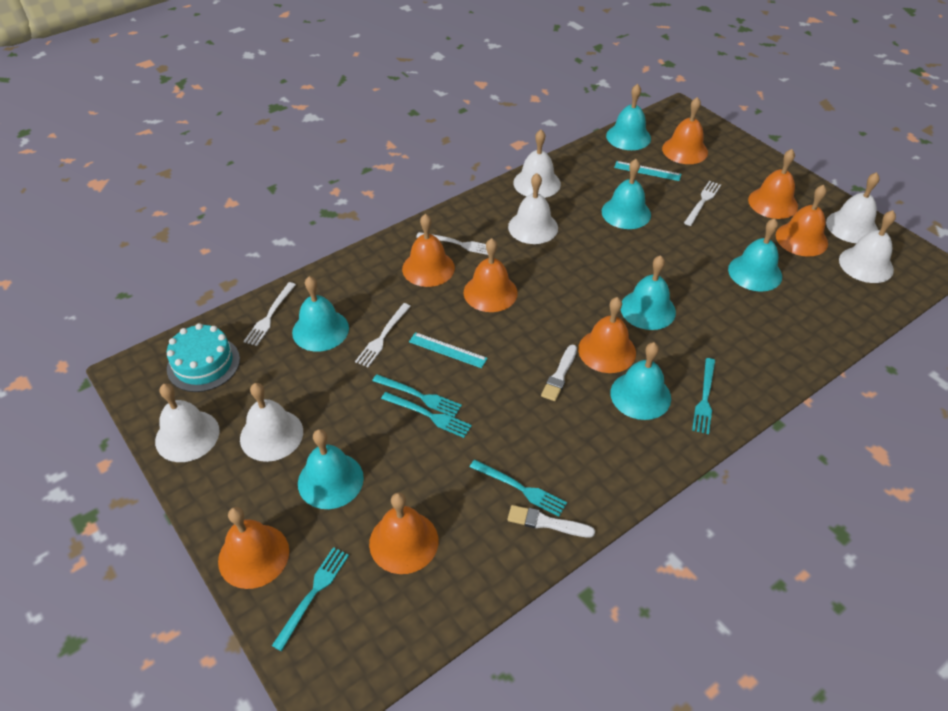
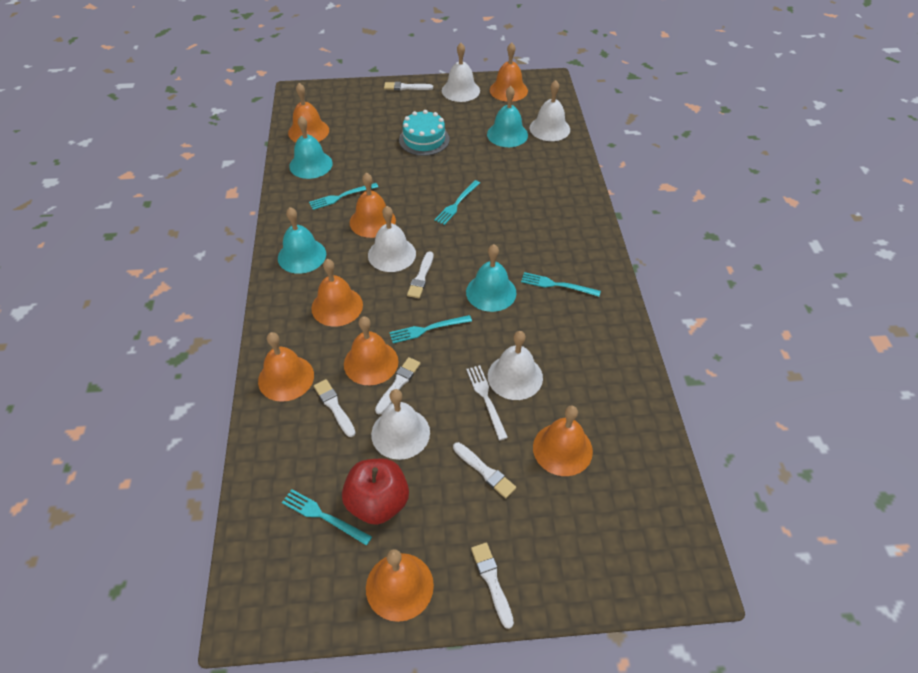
red apple: none = 0 -> [342,458,409,525] = 1
turquoise bell: [292,276,349,352] [298,429,364,509] [602,159,651,229] [606,84,651,150] [610,342,671,420] [621,255,676,330] [728,218,782,292] = 7 -> [278,207,326,274] [289,116,333,179] [466,244,516,312] [487,86,528,147] = 4
turquoise ruler: [409,332,488,368] [614,161,681,181] = 2 -> none = 0
white bell: [155,383,219,462] [240,383,303,462] [508,173,558,244] [513,130,561,198] [826,172,880,243] [839,210,896,283] = 6 -> [368,206,416,272] [371,389,430,460] [442,43,480,102] [488,331,543,400] [530,80,570,141] = 5
white brush: [507,505,595,538] [541,345,577,401] = 2 -> [314,379,356,437] [375,357,421,414] [384,82,433,90] [407,251,433,298] [453,442,516,498] [471,542,514,629] = 6
white fork: [243,282,296,346] [355,303,411,367] [416,232,488,255] [684,181,721,226] = 4 -> [466,365,508,440] = 1

